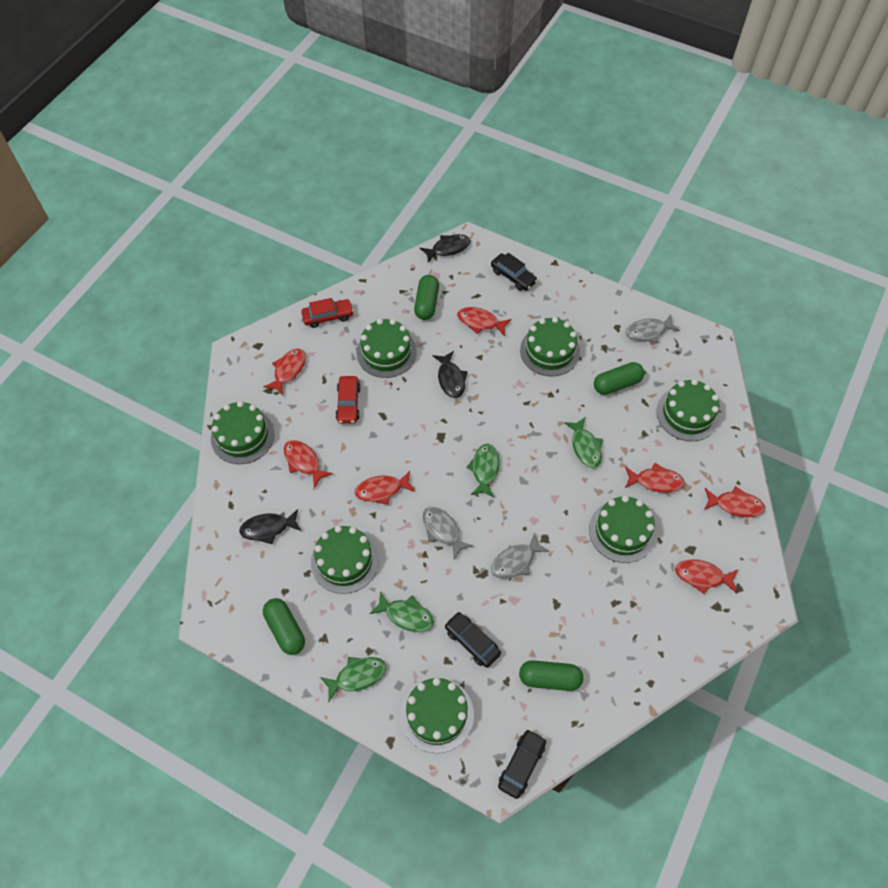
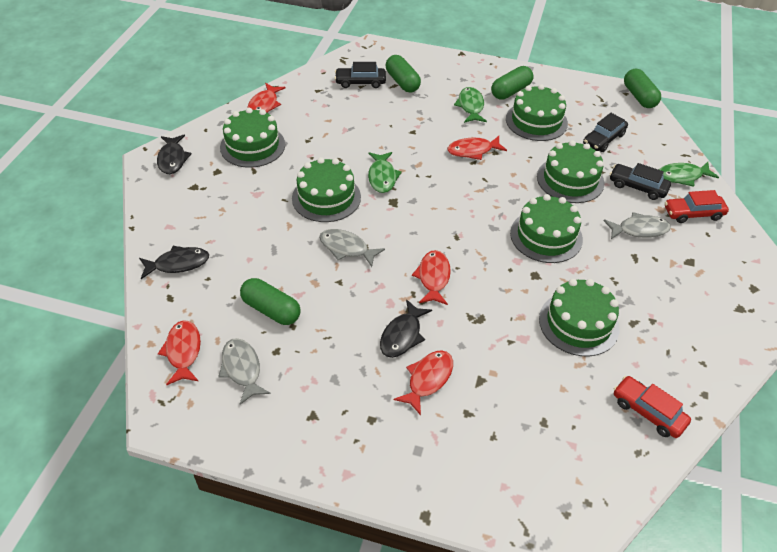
green cake: [211,401,274,464] [311,526,379,594] [357,319,417,378] [400,677,474,753] [520,317,580,376] [589,495,656,563] [657,379,720,441] = 7 -> [220,108,285,168] [292,157,361,222] [506,84,568,141] [510,194,583,263] [537,140,605,203] [539,279,620,356] = 6
green fish: [320,657,386,702] [370,591,434,632] [466,444,499,498] [564,417,603,468] = 4 -> [368,152,402,193] [454,87,487,123] [659,162,719,187] = 3
red fish: [264,349,306,396] [284,440,333,488] [355,471,415,505] [457,307,511,336] [625,463,685,493] [675,559,738,594] [704,486,765,517] = 7 -> [158,320,201,385] [247,83,286,113] [394,350,453,416] [412,250,451,305] [447,136,507,160] = 5

